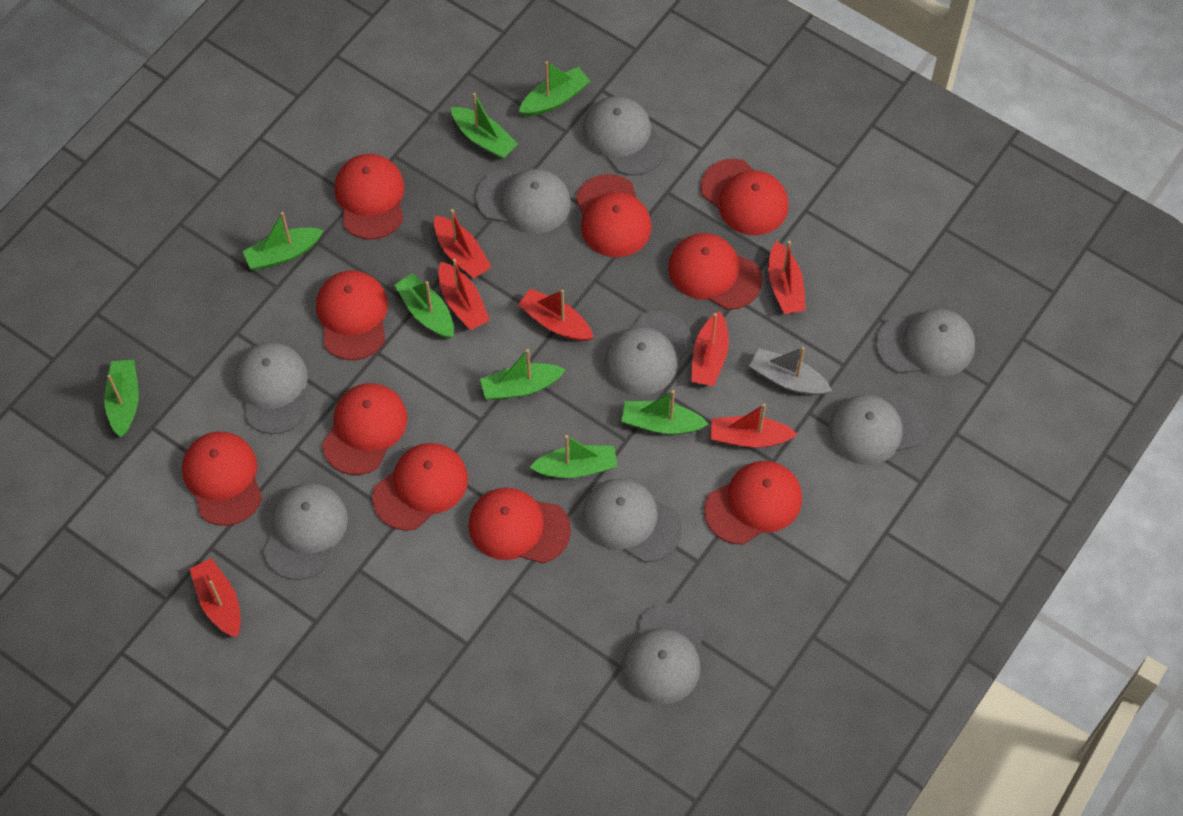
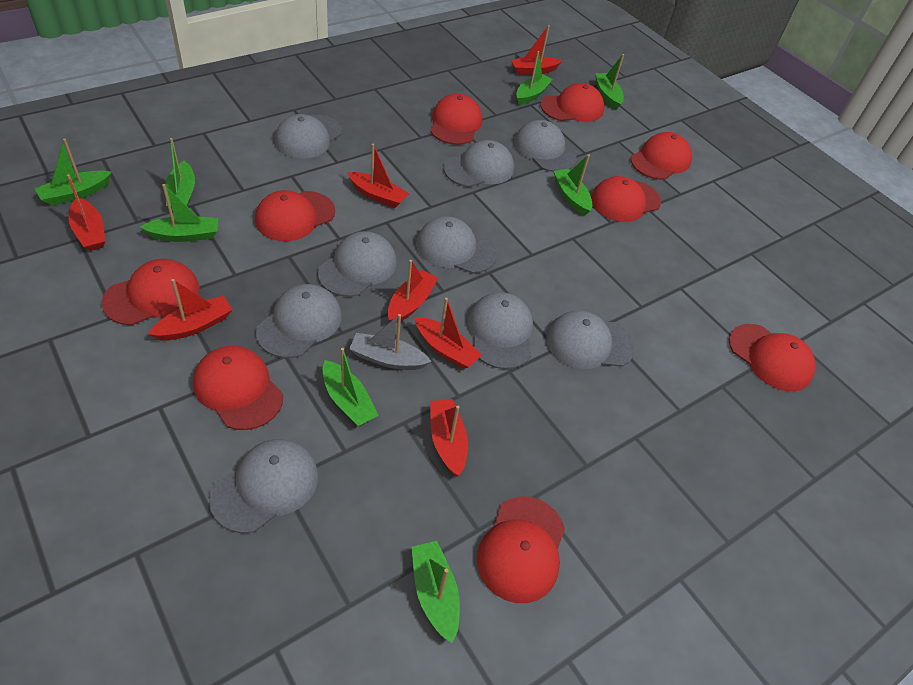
red cap: [182,432,262,526] [316,270,388,360] [322,383,408,475] [335,154,404,239] [372,443,468,531] [468,488,571,563] [576,174,652,257] [668,233,762,310] [701,158,789,235] [704,461,802,545] = 10 -> [102,259,200,325] [193,346,283,430] [255,190,335,241] [430,93,482,145] [477,496,565,603] [540,83,604,122] [591,176,661,222] [631,132,692,180] [729,324,816,391] = 9

